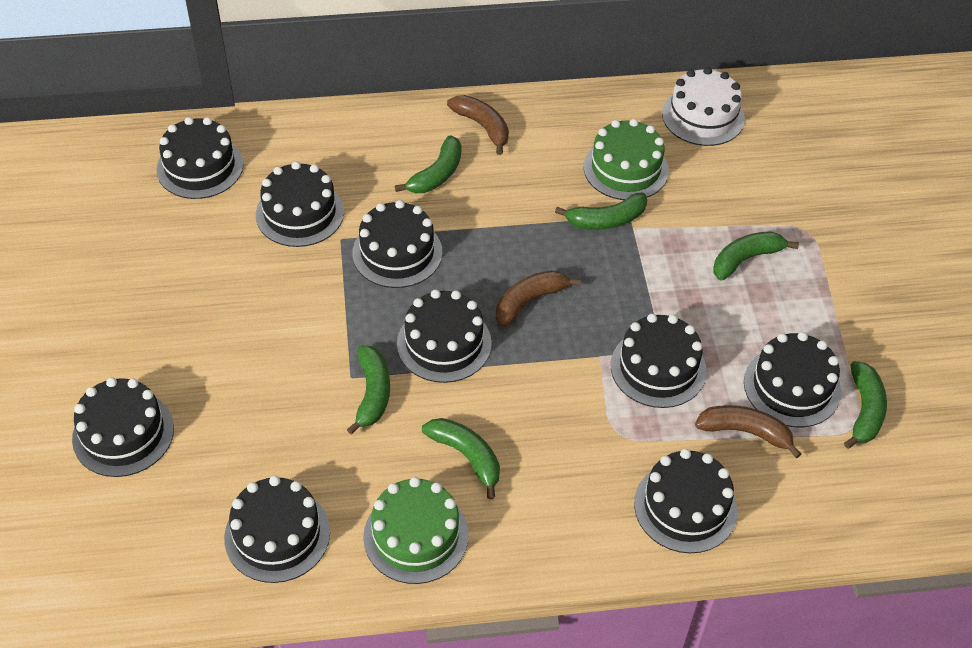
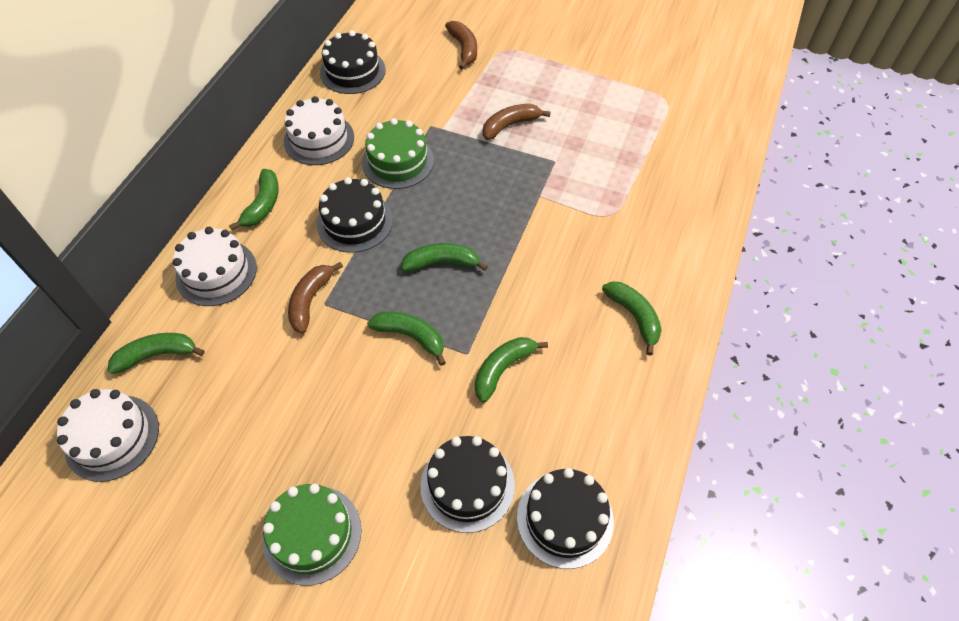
black cake: [72,377,174,477] [156,117,243,199] [224,476,330,583] [256,161,344,247] [352,200,442,288] [397,290,492,383] [611,313,707,408] [634,449,738,553] [744,332,841,427] = 9 -> [317,177,393,253] [320,30,386,94] [420,436,515,533] [517,468,614,569] = 4
white cake: [662,67,745,146] = 1 -> [57,389,159,482] [173,227,257,306] [284,96,354,165] = 3

